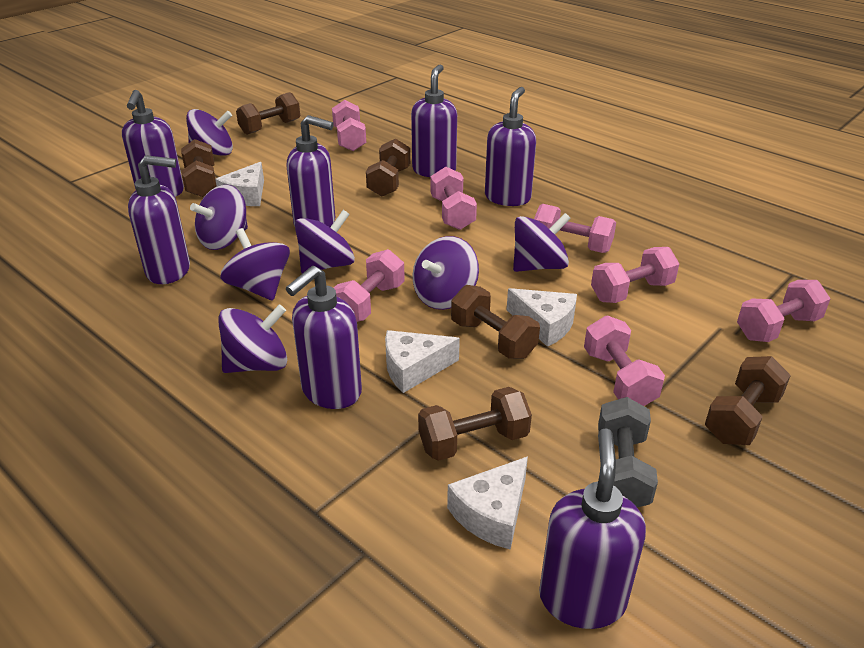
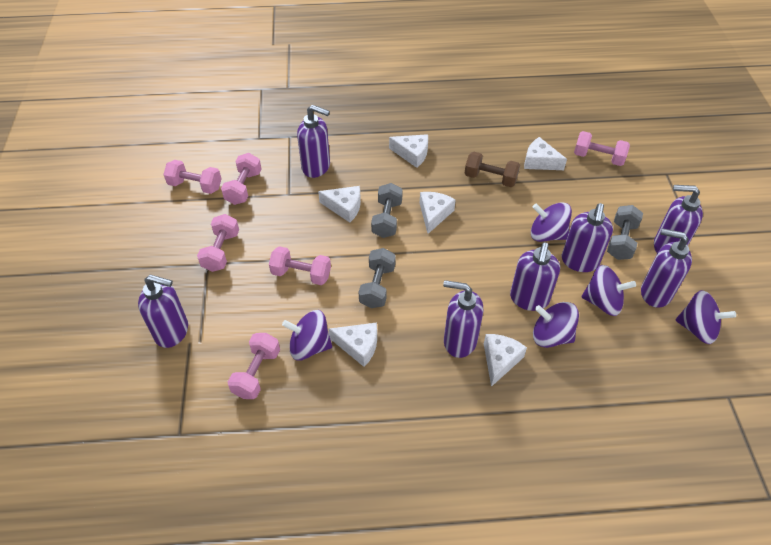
brown dumbbell: [181,139,217,197] [236,92,300,135] [366,139,410,197] [418,387,532,461] [451,285,540,359] [705,356,791,445] = 6 -> [464,152,520,187] = 1
grey dumbbell: [598,397,658,507] = 1 -> [359,248,396,308] [371,183,403,238] [607,205,643,260] = 3
pink dumbbell: [332,100,366,151] [334,249,405,322] [431,167,477,230] [534,204,616,253] [584,315,665,406] [591,247,679,303] [737,280,830,342] = 7 -> [163,160,221,194] [197,214,239,272] [221,153,261,205] [228,333,280,399] [269,246,331,285] [574,131,630,166] = 6
purple spinning top: [186,109,233,156] [190,185,248,250] [218,304,287,373] [220,228,290,301] [295,210,355,274] [412,236,479,310] [513,213,571,272] = 7 -> [282,310,332,360] [531,202,572,242] [533,302,579,348] [582,265,636,316] [676,290,736,344] = 5
white cheese: [215,162,264,206] [385,330,460,393] [447,456,528,550] [507,288,577,347] = 4 -> [318,186,361,222] [328,323,377,367] [389,134,428,168] [420,192,456,234] [484,334,527,387] [524,137,567,170] = 6

